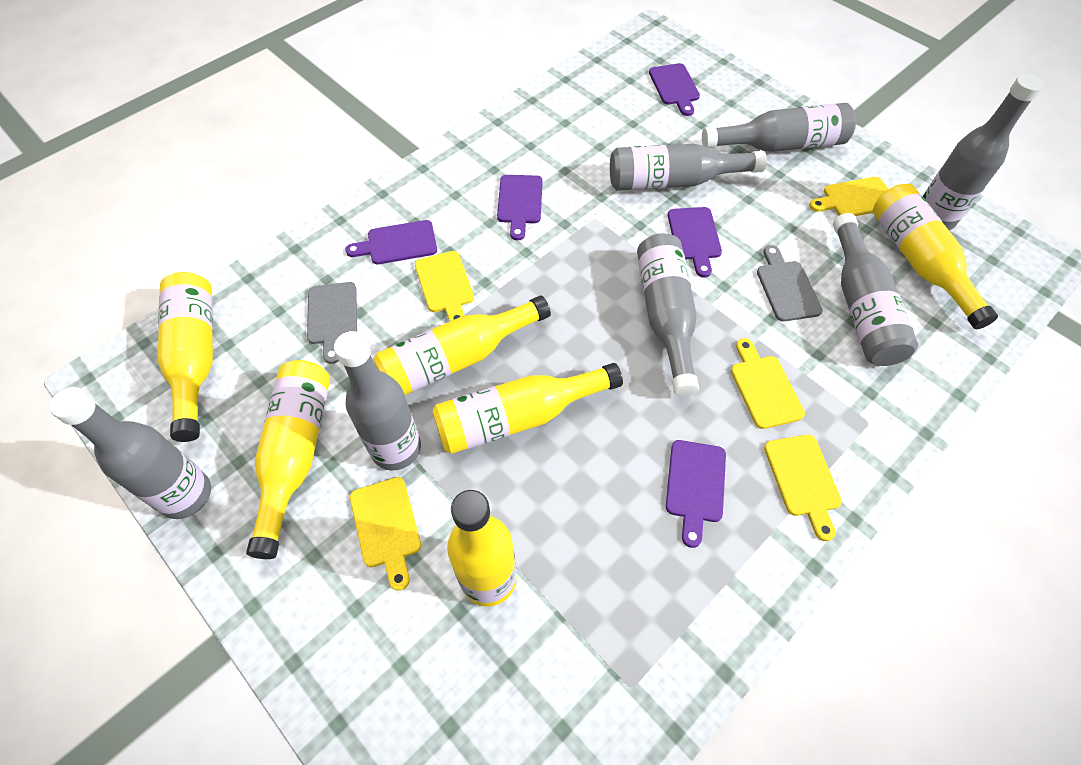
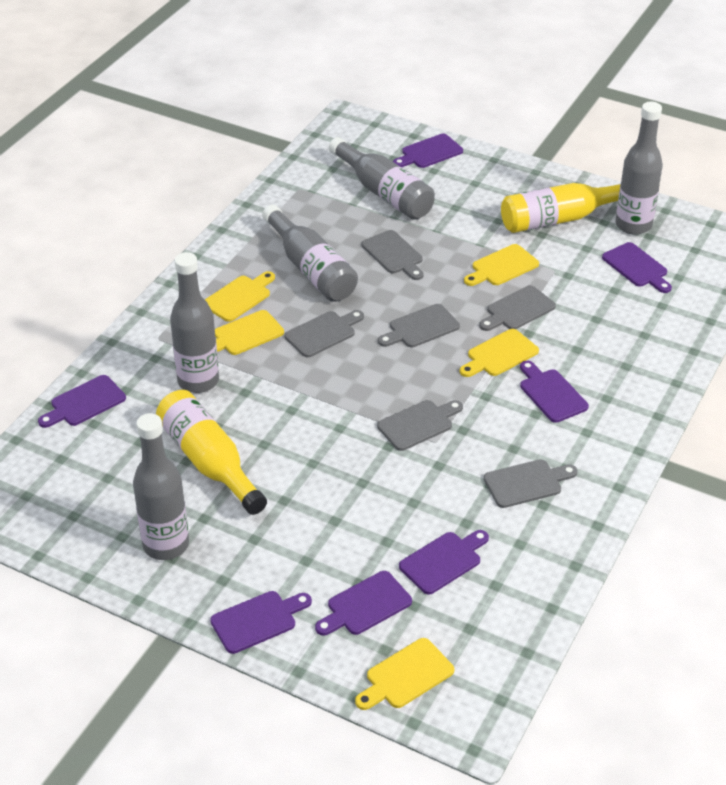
grey bottle: [49,387,211,519] [334,331,421,470] [610,144,767,191] [637,233,699,397] [702,103,856,152] [833,213,918,366] [923,74,1044,230] = 7 -> [133,413,189,560] [170,252,219,393] [262,204,358,302] [329,137,435,220] [615,102,663,235] = 5
grey cutting board: [307,282,357,364] [757,245,823,322] = 2 -> [285,310,364,357] [362,230,424,280] [377,400,463,451] [378,304,460,347] [479,285,556,331] [484,459,578,508] = 6
purple cutting board: [345,220,437,264] [497,175,543,241] [649,63,700,116] [666,440,726,548] [668,207,722,278] = 5 -> [38,375,126,428] [210,591,312,654] [315,571,412,636] [393,134,463,168] [399,530,489,594] [520,361,589,423] [602,242,672,293] = 7
yellow bottle: [158,272,213,442] [246,360,330,559] [374,295,551,395] [432,363,623,454] [447,490,517,607] [873,184,998,329] = 6 -> [156,390,267,515] [501,183,620,233] = 2

